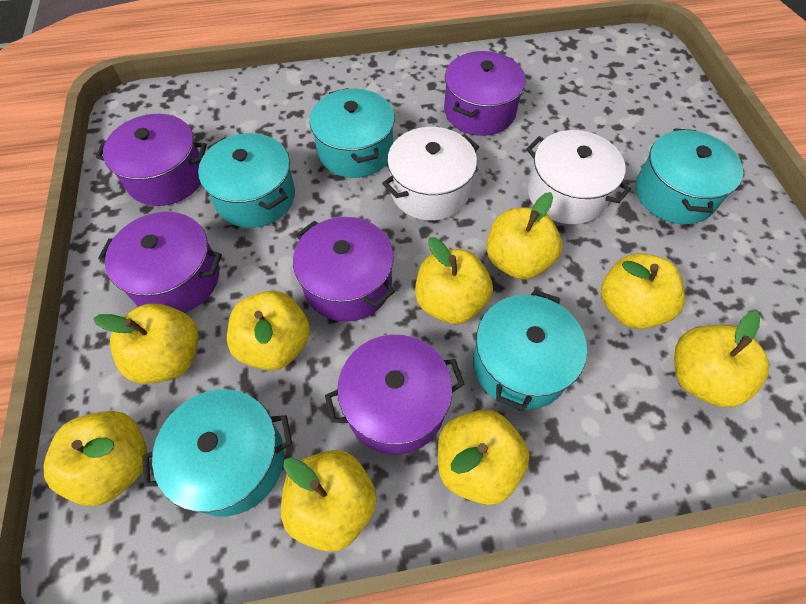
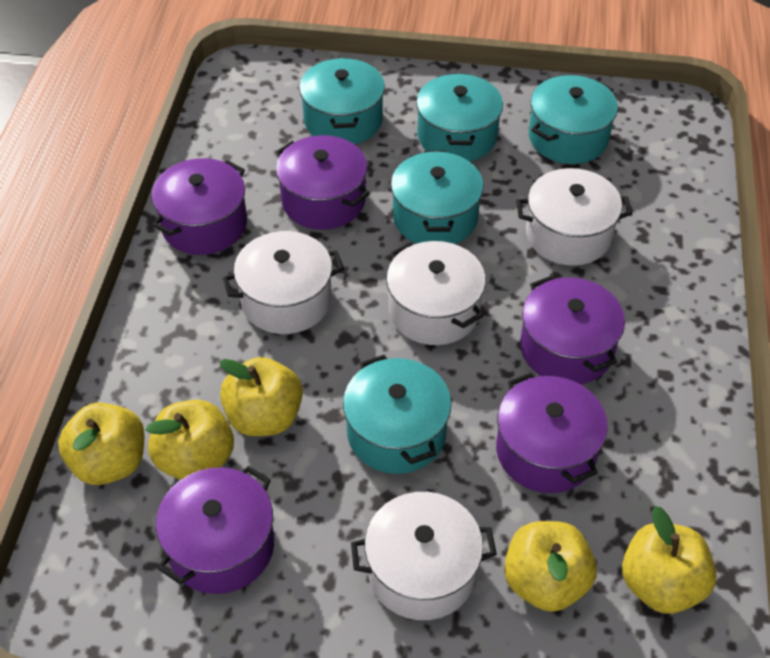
white pot: [382,127,479,221] [526,130,631,224] = 2 -> [223,231,344,334] [351,492,497,620] [386,241,486,345] [516,168,632,266] = 4
yellow apple: [43,411,147,506] [93,303,199,384] [227,291,310,370] [281,450,377,552] [415,237,493,324] [438,410,529,505] [486,192,562,279] [601,253,685,329] [674,311,769,407] = 9 -> [58,403,145,485] [146,400,234,480] [219,357,303,436] [504,521,597,612] [622,506,717,614] = 5

